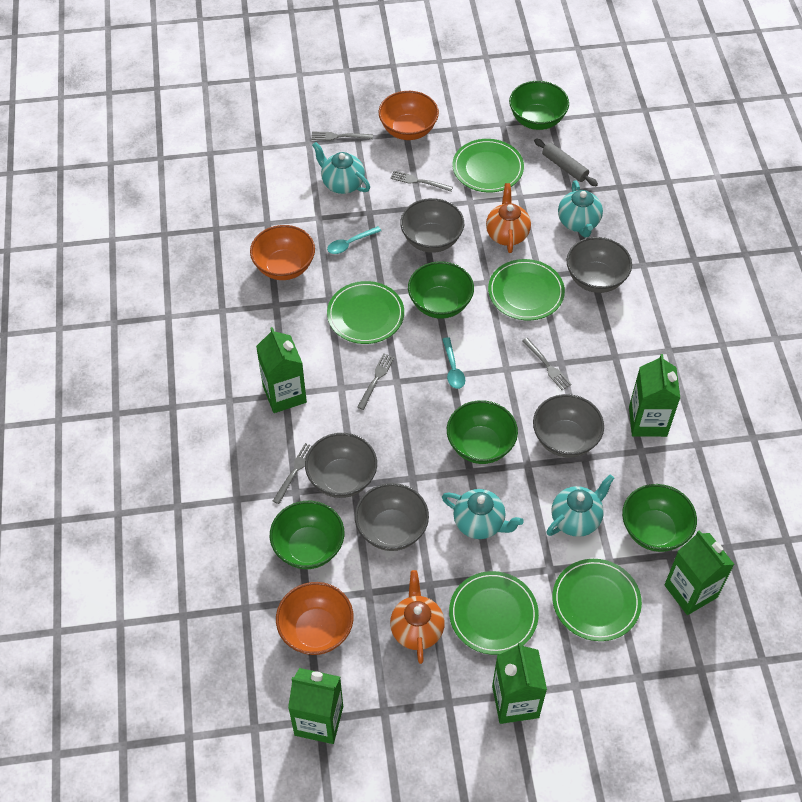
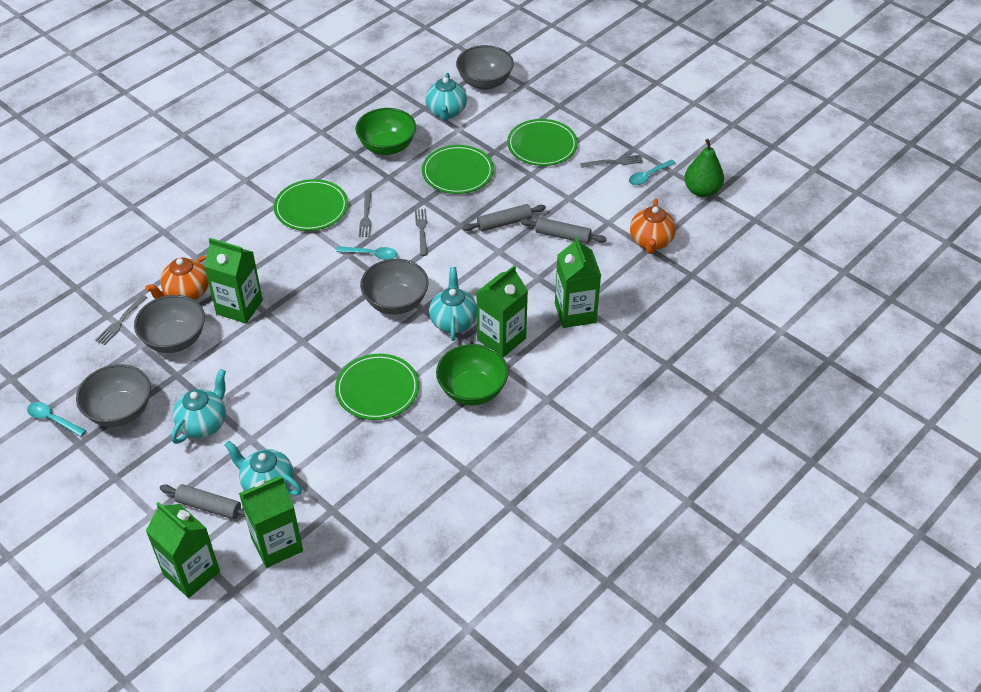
green bowl: [270,501,344,569] [408,261,474,319] [447,400,518,464] [509,81,569,130] [622,484,697,552] = 5 -> [355,108,416,155] [436,344,509,406] = 2
green pear: none = 0 -> [684,139,724,197] = 1
green plate: [327,281,404,344] [449,571,539,655] [452,139,524,193] [488,259,565,320] [552,559,642,641] = 5 -> [274,179,348,231] [335,354,419,420] [422,145,494,194] [507,119,578,166] = 4
grey bowl: [305,433,377,498] [355,483,429,551] [400,198,464,253] [533,394,604,457] [566,237,632,293] = 5 -> [76,364,151,427] [134,295,205,353] [360,259,429,315] [456,45,514,90] = 4
grey fork: [273,443,312,504] [311,132,373,141] [357,353,395,410] [390,171,453,192] [522,338,572,390] = 5 -> [95,295,148,345] [359,190,372,237] [415,209,427,256] [580,155,643,168] = 4
grey rolling pin: [534,139,598,186] = 1 -> [160,484,246,519] [463,204,546,232] [521,217,607,244] = 3
orange bowl: [250,225,315,280] [276,582,354,655] [379,91,439,140] = 3 -> none = 0
turquoise spoon: [327,226,381,254] [442,337,465,389] = 2 -> [27,402,86,437] [336,246,397,260] [629,159,676,185] = 3

